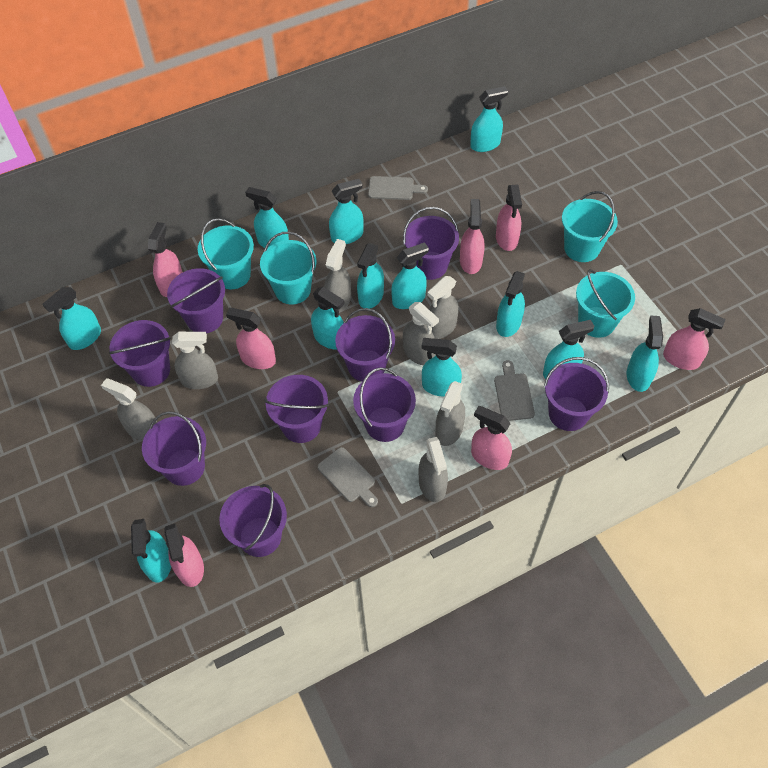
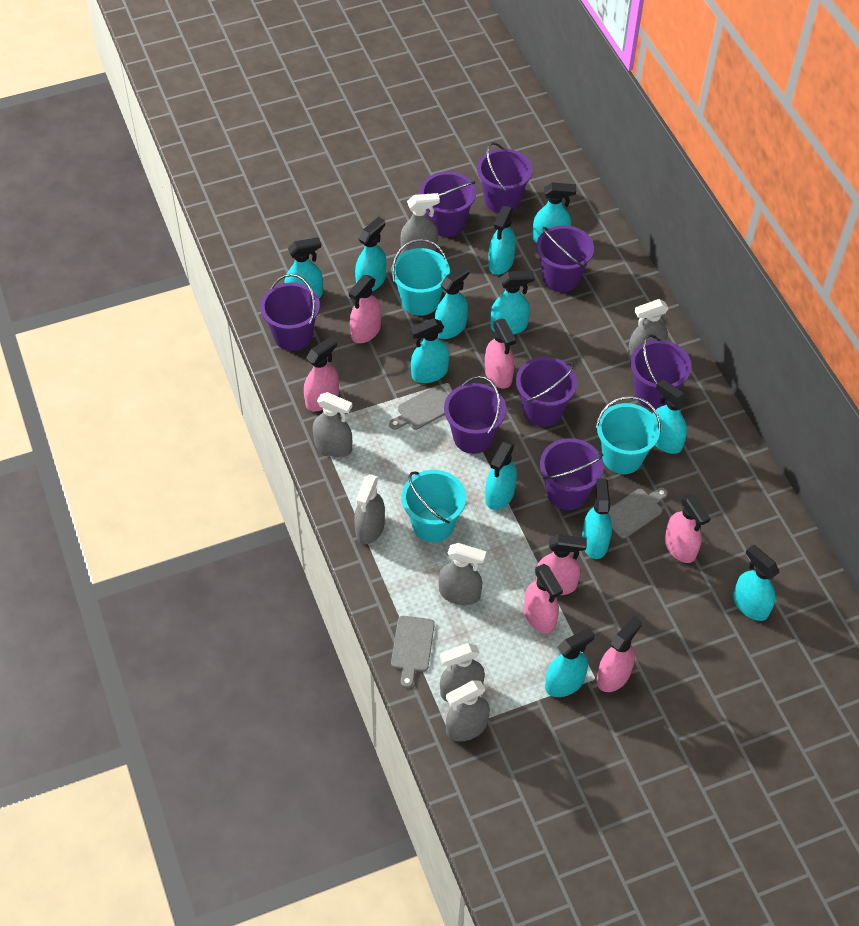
purple bucket: [109,320,171,387] [142,411,206,486] [167,268,225,333] [219,484,287,557] [264,375,329,443] [335,308,395,382] [353,368,416,442] [403,207,459,280] [544,357,609,431] = 9 -> [260,274,320,351] [420,171,476,237] [444,376,506,454] [477,142,533,213] [516,357,577,427] [536,225,594,292] [540,438,604,510] [630,334,692,409] = 8
turquoise bucket: [198,218,254,289] [260,231,317,304] [562,191,618,262] [576,269,635,338] = 4 -> [391,239,450,316] [402,470,466,542] [596,396,661,474] = 3

